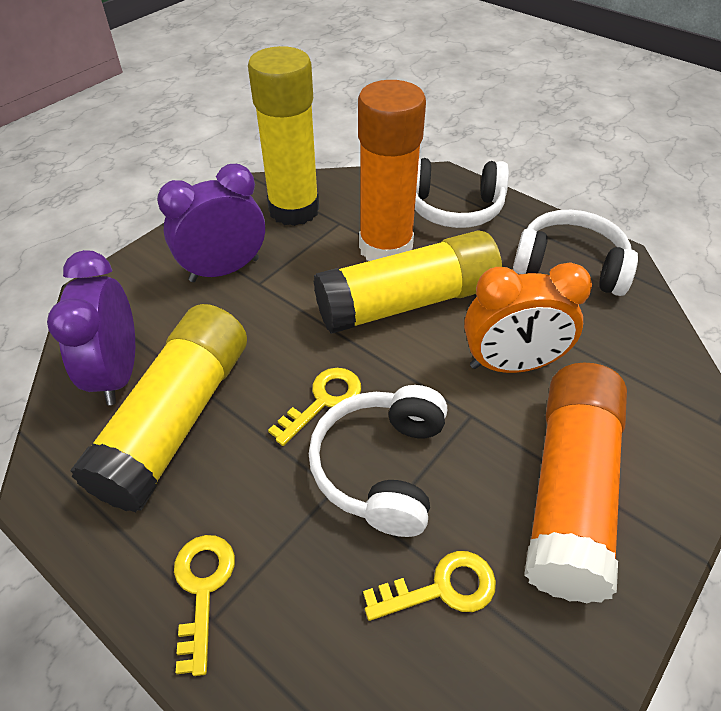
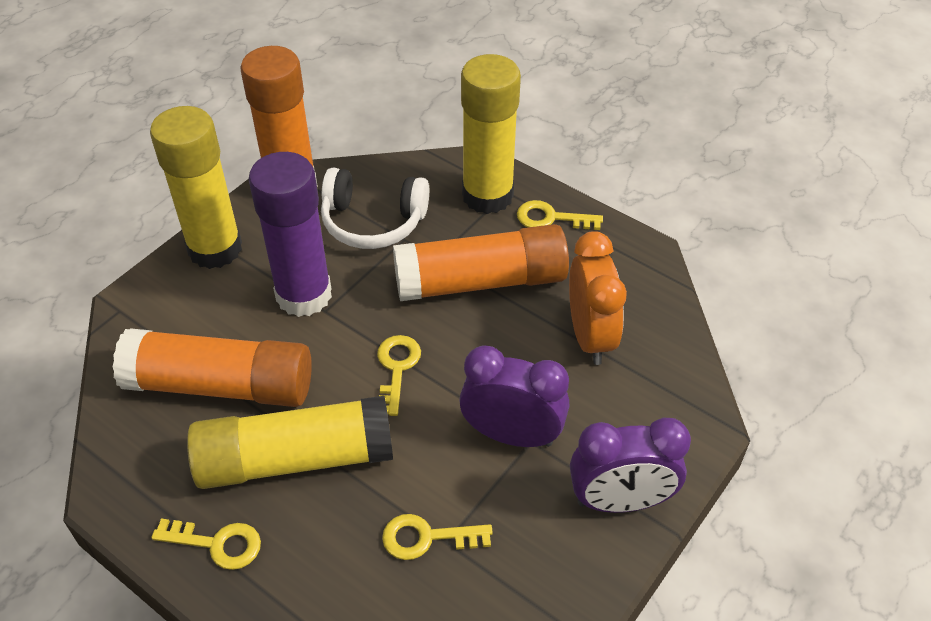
orange glue stick: [358,80,426,261] [524,363,627,603] = 2 -> [113,328,312,407] [240,46,318,186] [393,224,569,301] = 3
purple glue stick: none = 0 -> [248,152,332,317] = 1
white headphones: [309,385,447,537] [415,158,509,228] [513,210,638,296] = 3 -> [321,168,429,249] = 1
yellow key: [174,535,235,676] [268,368,361,446] [363,551,496,621] = 3 -> [151,519,261,570] [377,335,421,416] [382,514,493,560] [517,200,603,230] = 4

